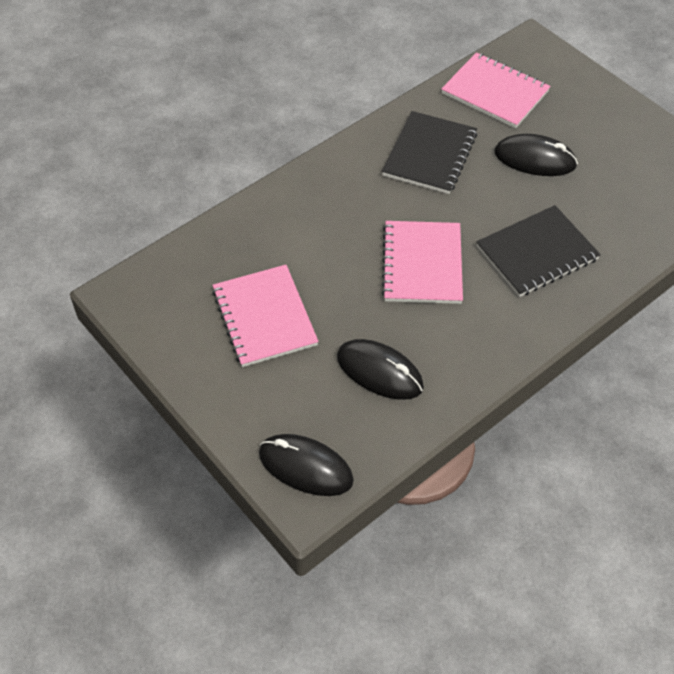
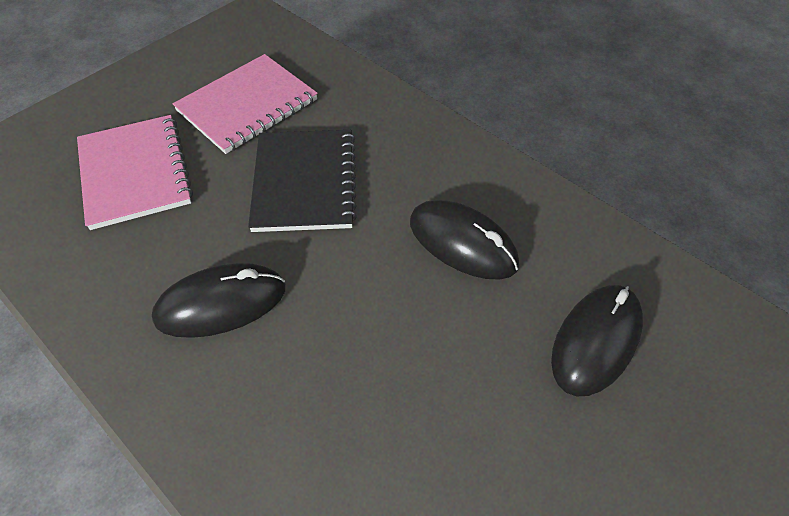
black notebook: [382,111,477,194] [476,205,601,297] = 2 -> [248,130,357,232] = 1
pink notebook: [212,265,319,367] [382,221,463,304] [441,52,550,128] = 3 -> [77,115,193,230] [173,54,318,154] = 2

